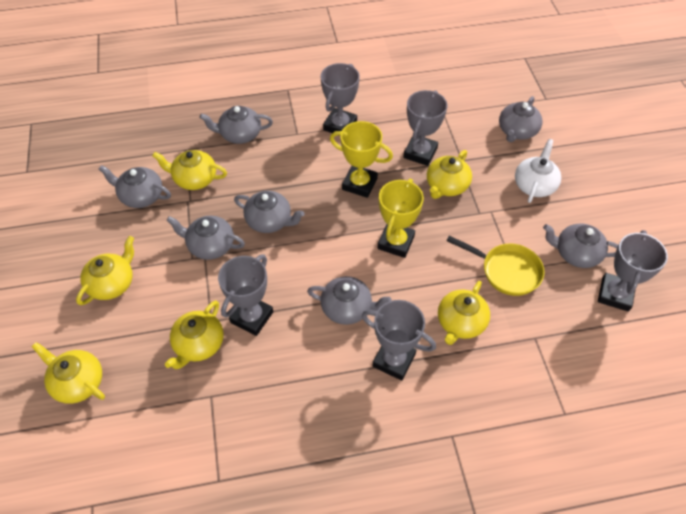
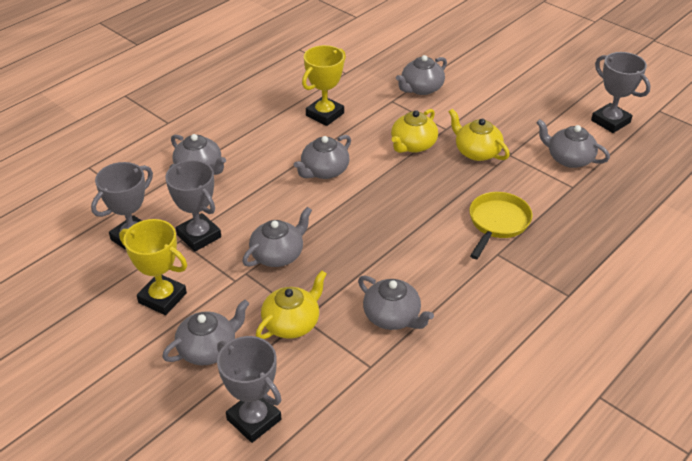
grey trophy: [218,254,273,336] [320,63,360,136] [362,300,436,380] [403,90,447,166] [598,230,668,312] = 5 -> [91,162,153,250] [165,160,221,252] [217,336,282,443] [591,52,651,133] = 4
white teapot: [515,139,561,203] = 1 -> none = 0
yellow teapot: [31,342,105,404] [76,236,134,305] [152,150,227,190] [165,300,224,369] [427,150,472,199] [438,281,490,345] = 6 -> [256,270,327,339] [391,109,438,153] [448,109,510,161] = 3

